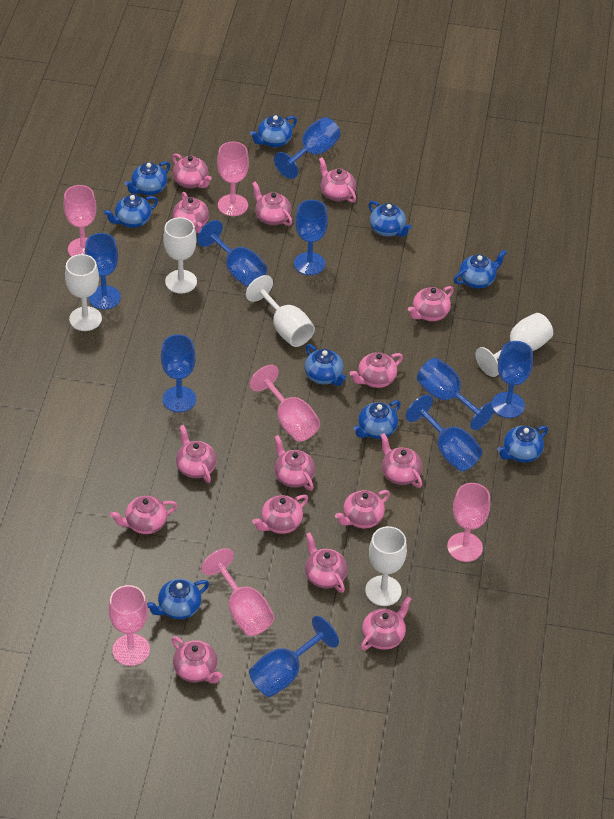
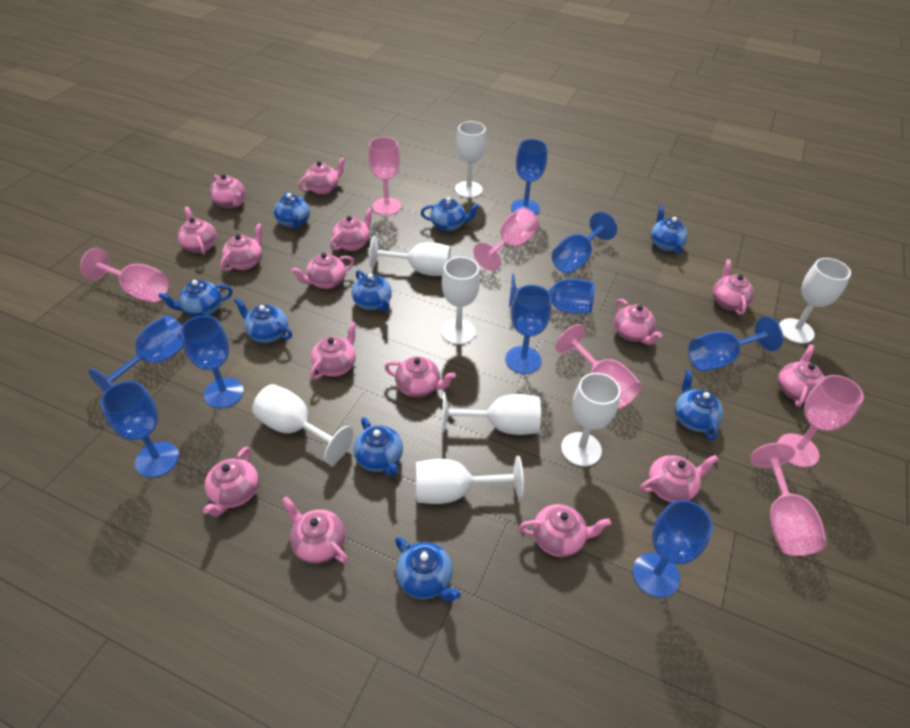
white goblet: [65,254,102,331] [163,217,197,294] [246,275,315,347] [365,526,407,606] [475,313,553,377] = 5 -> [252,384,353,464] [369,236,451,276] [416,456,524,504] [441,257,480,345] [442,392,541,435] [455,121,486,198] [561,373,621,466] [779,258,851,344] = 8

